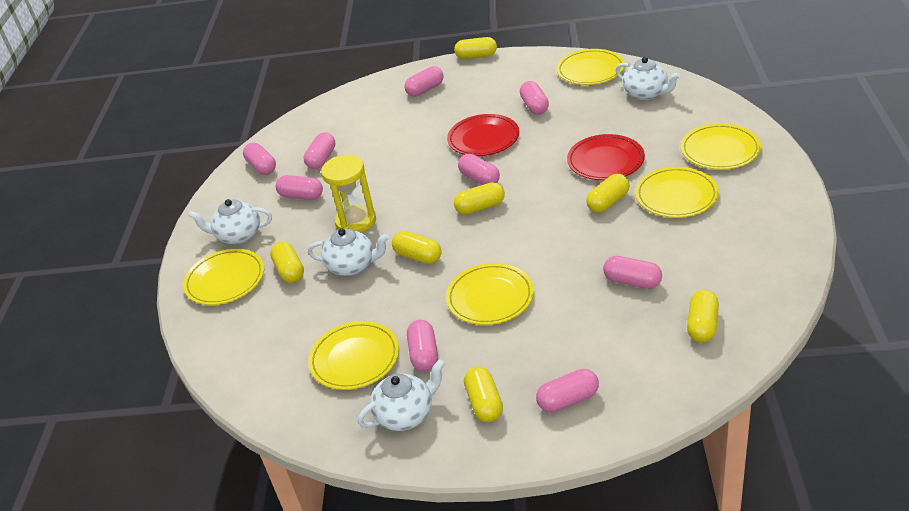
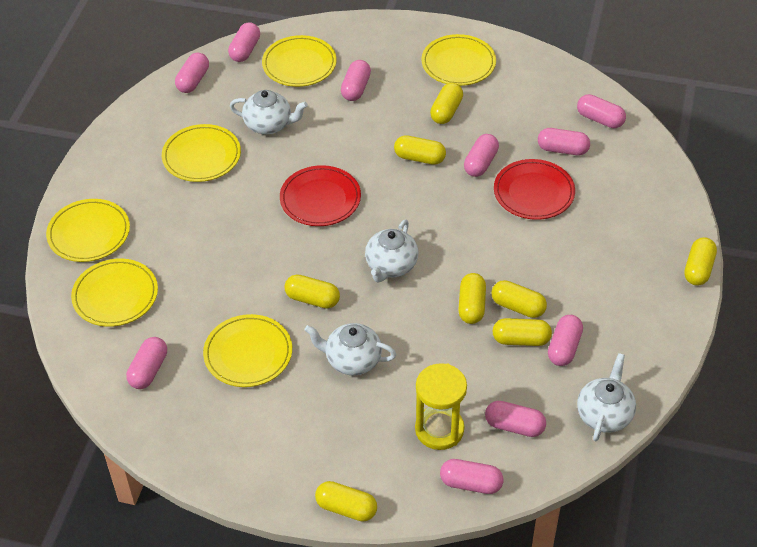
pink capsule: [243,143,276,175] [276,175,323,200] [304,132,336,169] [404,66,444,97] [407,320,438,371] [458,154,500,185] [520,81,549,115] [536,369,599,412] [603,256,662,289] = 9 -> [126,337,167,389] [175,53,209,93] [228,22,260,62] [341,60,371,101] [440,459,503,494] [464,134,499,177] [485,401,546,437] [538,128,590,155] [548,315,583,366] [577,94,626,128] = 10
yellow capsule: [270,242,304,283] [392,231,442,264] [454,37,497,59] [454,182,505,215] [464,367,503,422] [586,174,630,213] [687,290,719,342] = 7 -> [284,274,340,309] [315,481,377,522] [394,135,446,165] [430,83,463,124] [458,273,486,324] [492,280,547,318] [492,318,552,346] [684,237,717,286] = 8

